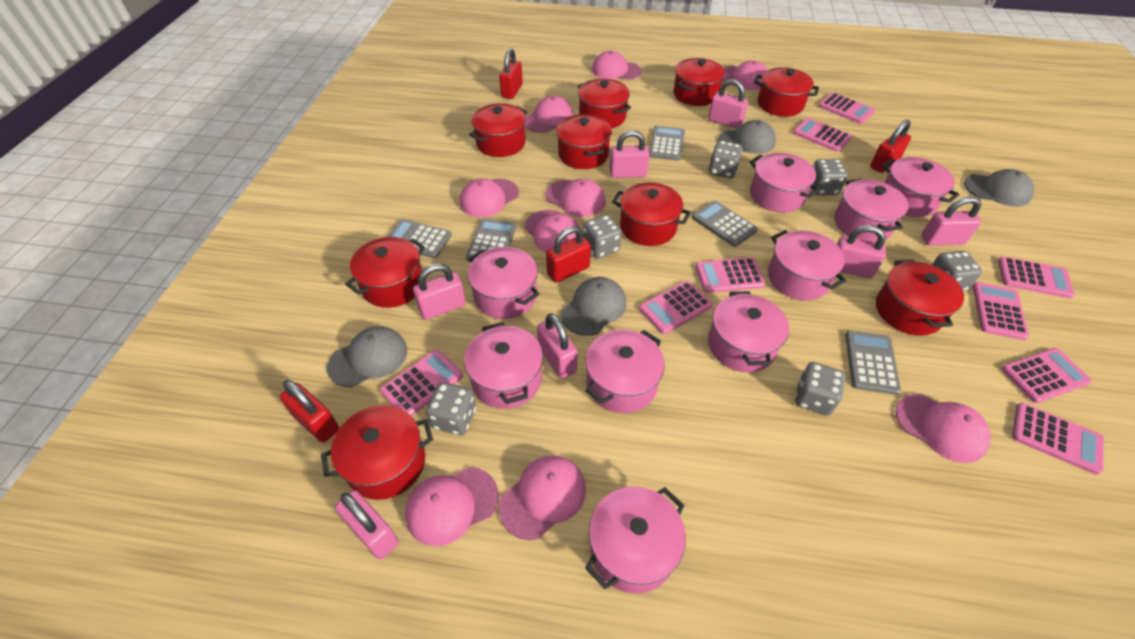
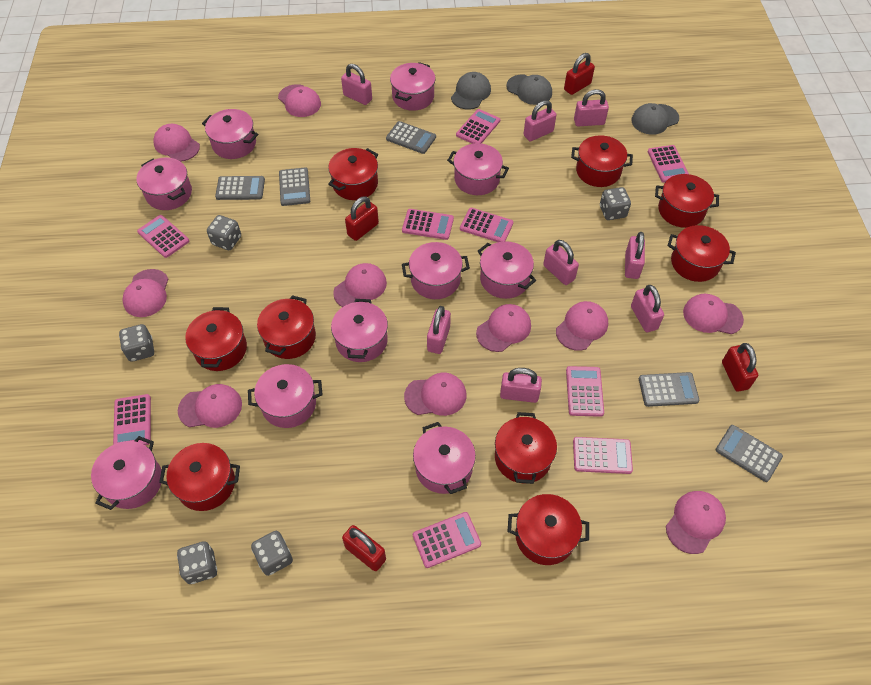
grey cap: [327,326,407,387] [561,277,626,336] [718,120,776,154] [964,169,1034,207] = 4 -> [451,72,491,110] [506,74,552,105] [631,103,679,135] = 3
grey dice: [426,382,476,435] [583,215,622,258] [709,140,743,178] [795,362,846,416] [812,159,848,195] [932,251,982,292] = 6 -> [119,324,154,362] [177,541,217,584] [207,215,241,250] [251,531,293,576] [600,187,631,220] = 5
pink cap: [405,467,499,546] [460,178,519,217] [499,455,586,540] [525,96,573,133] [525,210,581,253] [546,179,606,217] [592,51,641,80] [723,61,768,90] [895,394,991,463] = 9 -> [122,269,168,317] [153,124,200,162] [178,384,242,428] [278,84,321,117] [333,263,387,307] [404,373,466,416] [476,304,531,352] [556,301,608,351] [666,491,726,554] [683,294,744,334] = 10
pink padlock: [335,490,399,560] [413,263,466,320] [537,313,577,379] [609,130,650,178] [708,79,748,129] [837,225,886,278] [921,197,981,246] = 7 -> [341,64,372,105] [427,306,451,354] [500,368,542,403] [524,100,556,141] [543,240,579,285] [574,89,609,126] [625,232,645,279] [631,285,664,332] = 8
pink pot: [464,322,543,409] [468,247,539,319] [585,330,665,413] [585,486,686,594] [708,291,789,372] [750,153,820,213] [768,230,846,300] [834,178,909,242] [882,157,959,217] = 9 -> [91,436,161,510] [136,158,192,210] [202,109,258,159] [248,364,323,428] [331,299,388,362] [390,62,436,111] [402,242,470,299] [413,422,476,494] [447,143,509,195] [478,241,536,299] = 10

